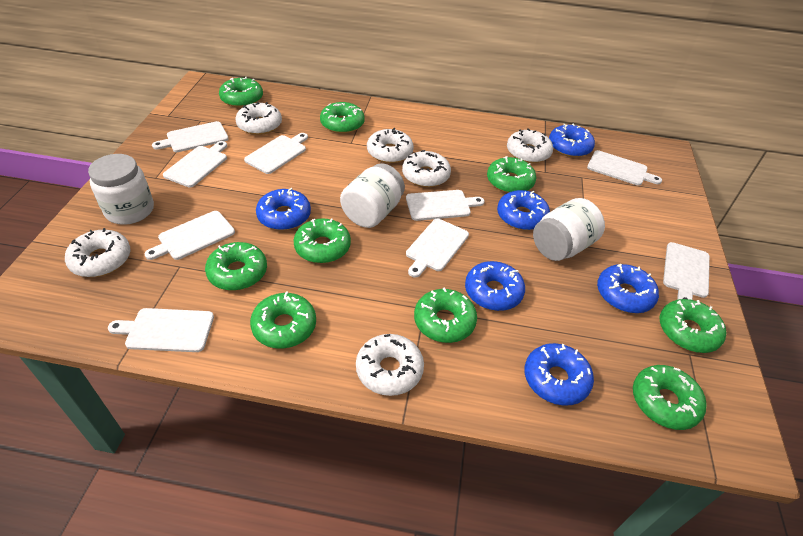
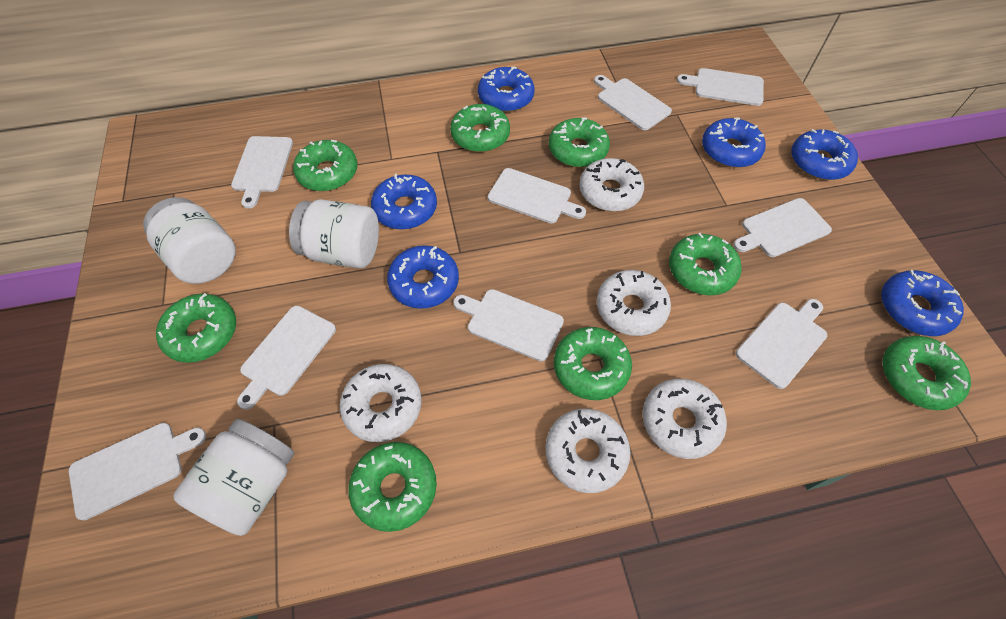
green donut: [205,242,267,291] [219,77,263,107] [250,291,316,349] [294,218,351,263] [320,102,365,134] [414,287,477,343] [487,156,536,193] [633,365,707,430] [660,299,726,353] = 9 -> [156,293,236,363] [293,140,357,191] [349,442,437,532] [450,104,510,152] [549,117,610,167] [554,327,632,400] [669,233,742,295] [882,336,971,410] = 8
white donut: [65,228,130,277] [235,101,282,135] [356,334,424,396] [367,128,414,163] [402,150,451,187] [507,128,553,163] = 6 -> [340,364,422,442] [545,409,630,493] [579,158,644,211] [597,270,671,336] [643,379,727,459] = 5

